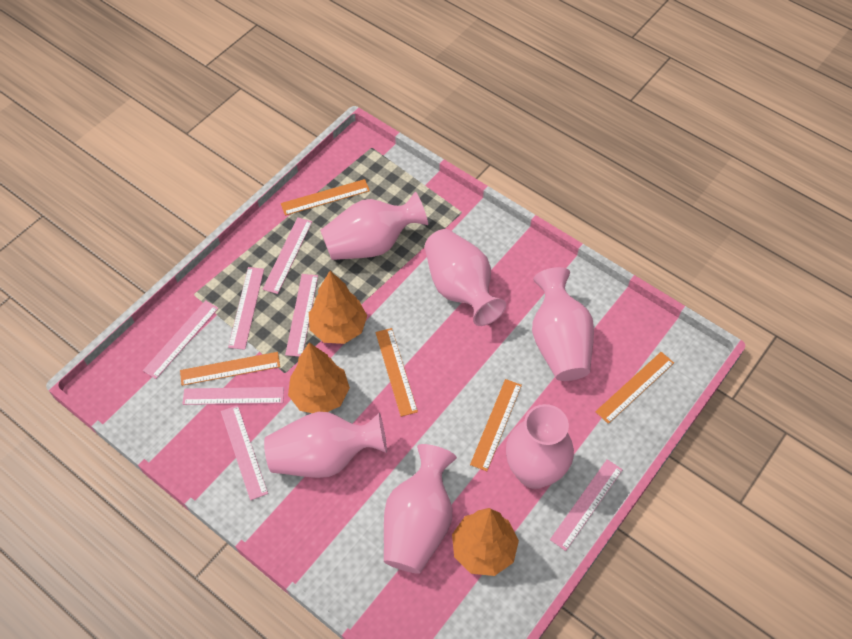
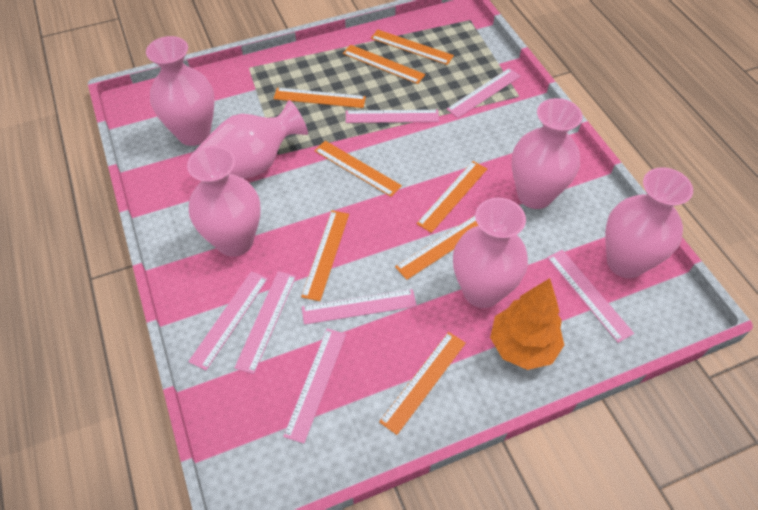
orange ruler: [180,352,280,386] [281,179,370,216] [375,328,418,417] [470,379,522,471] [595,352,674,424] = 5 -> [274,88,366,108] [301,210,349,301] [314,141,402,197] [343,45,425,84] [371,30,454,65] [379,332,466,435] [395,216,478,280] [416,161,487,233] = 8
orange tree: [288,343,350,413] [309,271,367,344] [452,508,519,576] = 3 -> [490,278,564,370] = 1

